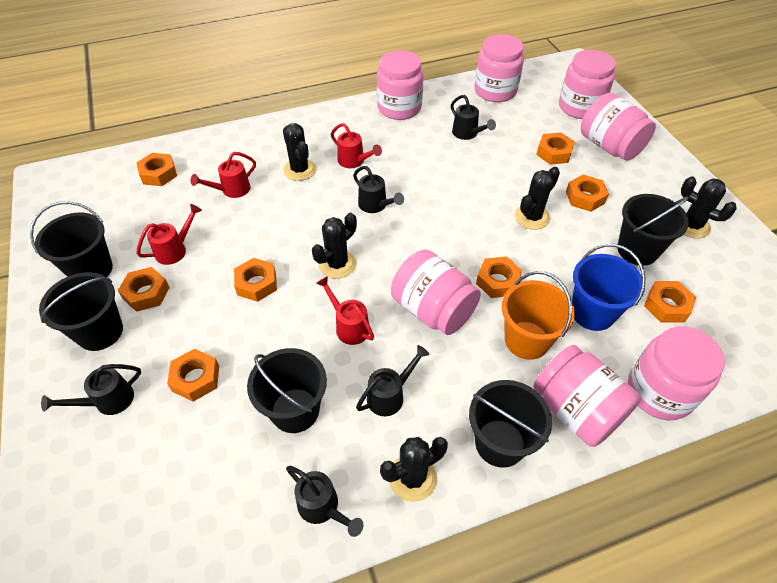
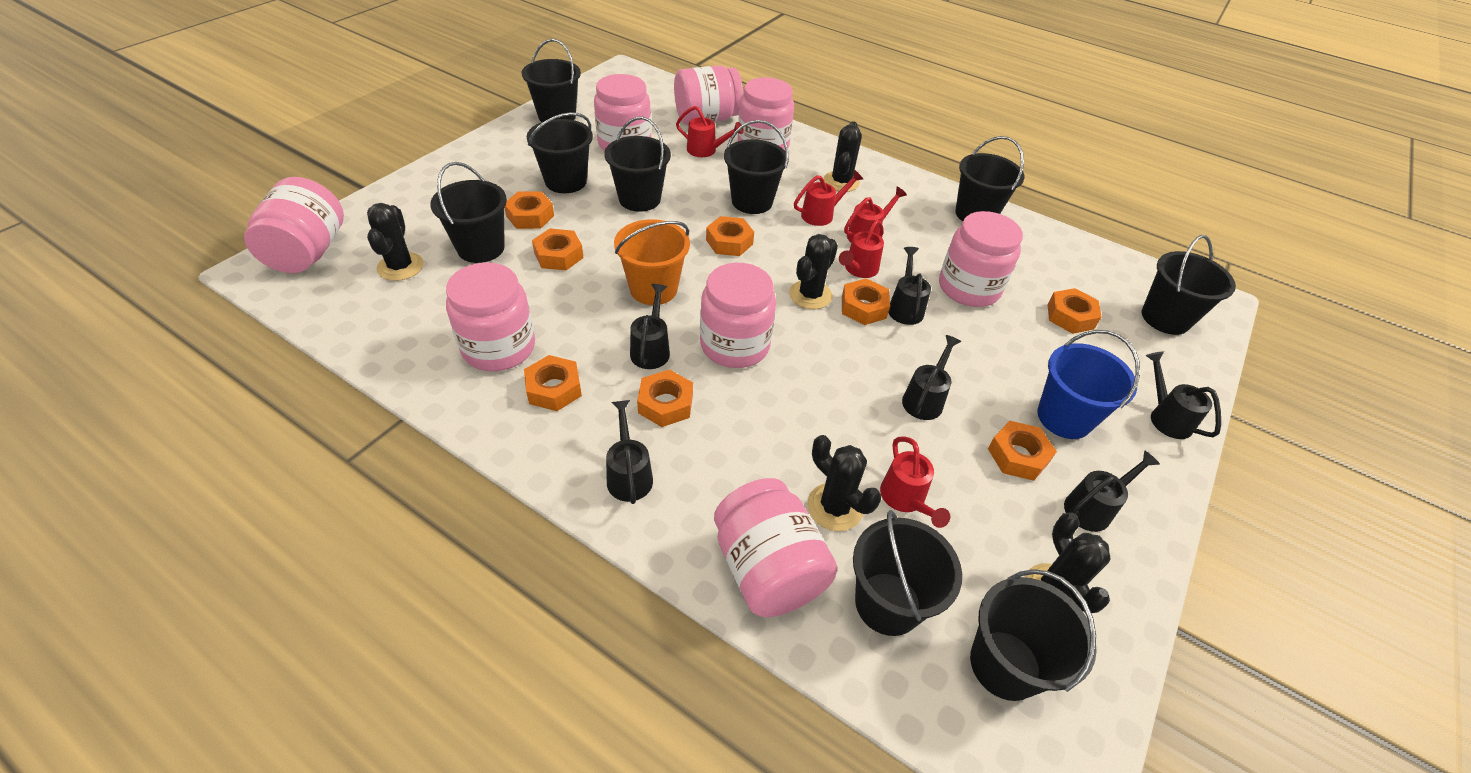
black bucket: [30,201,113,277] [39,272,123,351] [247,348,327,433] [469,380,552,468] [617,194,689,266] = 5 -> [430,162,507,263] [522,39,581,122] [526,112,593,193] [604,117,671,212] [724,120,789,214] [853,510,962,636] [955,136,1024,221] [970,569,1097,701] [1142,235,1236,335] = 9
black watering can: [41,364,141,415] [286,466,364,537] [353,166,404,213] [356,345,430,416] [451,95,496,140] = 5 -> [606,400,653,504] [630,284,670,369] [888,247,931,325] [902,335,961,420] [1064,451,1160,532] [1145,351,1221,439] = 6
pink jar: [377,50,424,120] [391,250,481,335] [474,34,524,102] [534,345,641,447] [559,50,616,119] [581,93,656,161] [628,326,725,420] = 7 -> [244,177,344,273] [446,262,535,371] [594,74,651,151] [674,65,743,125] [700,263,776,368] [714,478,837,617] [737,77,794,150] [939,211,1023,307] = 8
red watering can: [136,204,202,265] [191,152,256,198] [316,276,374,345] [331,123,382,168] = 4 -> [676,106,744,157] [794,170,863,226] [839,220,884,278] [844,187,907,243] [880,437,950,528] = 5

